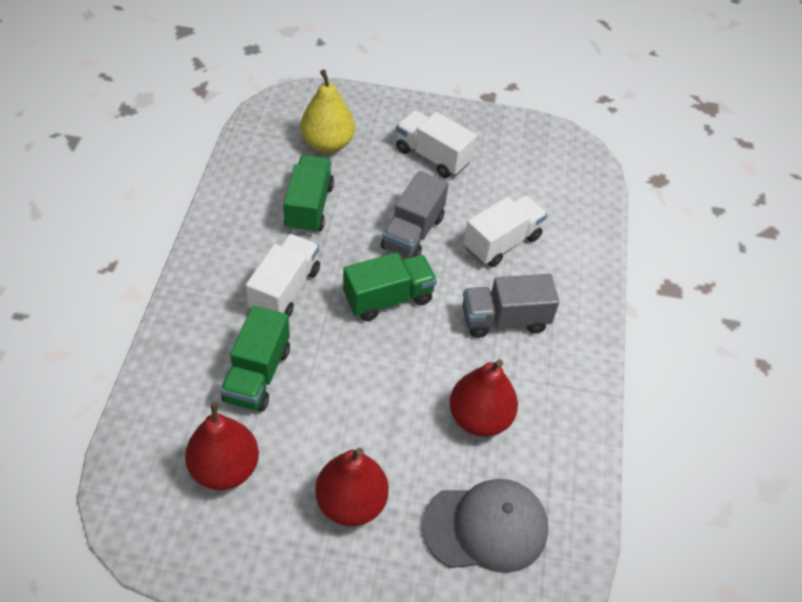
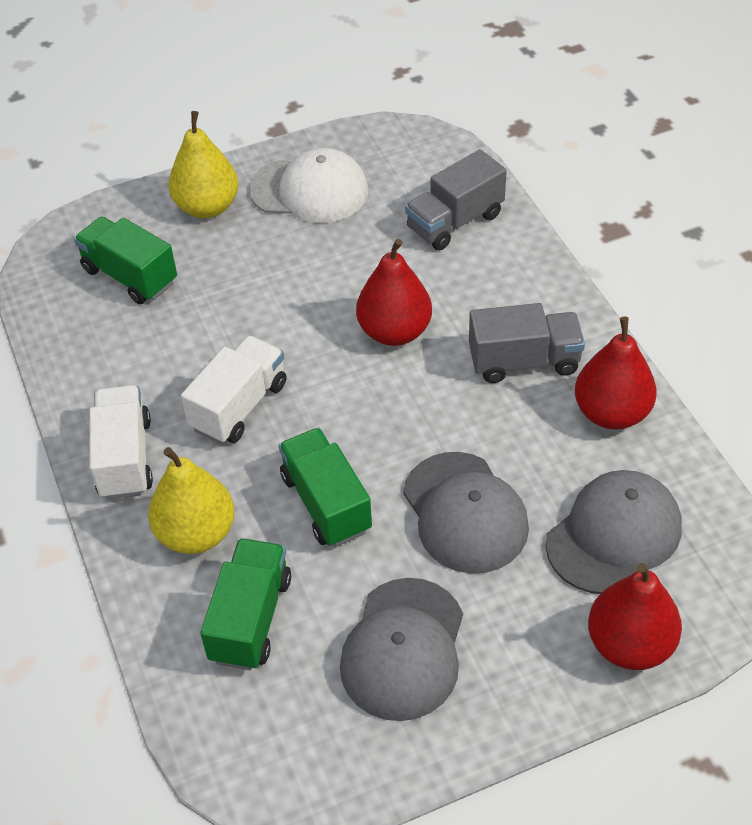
grey cap: [422,479,548,573] = 1 -> [340,578,463,721] [403,452,529,574] [546,470,682,594] = 3
white cap: none = 0 -> [249,148,368,223] = 1
white truck: [246,234,320,317] [396,110,477,178] [464,195,547,267] = 3 -> [89,385,153,499] [181,335,286,444] = 2
yellow pear: [300,69,355,153] = 1 -> [148,447,235,554] [169,111,239,218] = 2

